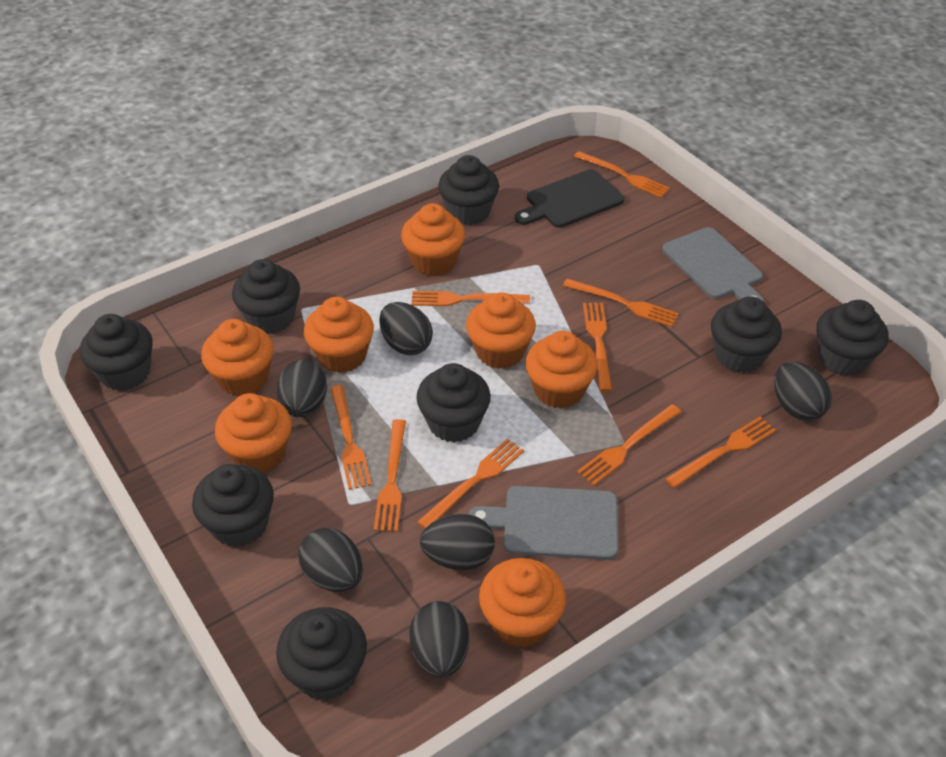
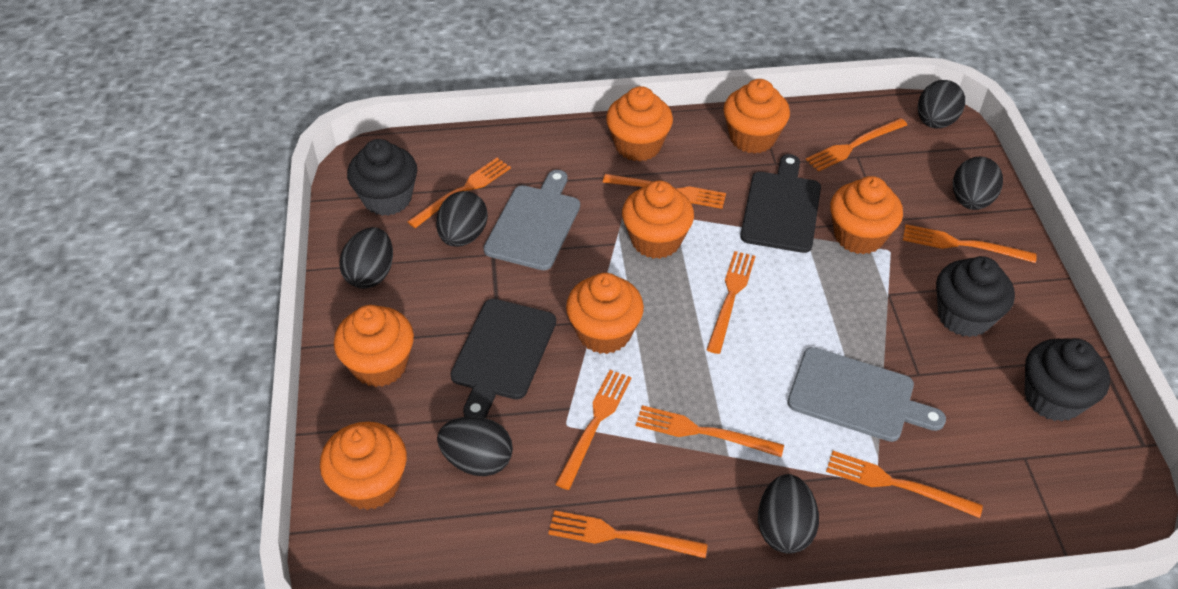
black cupcake: [80,314,153,391] [192,464,274,547] [232,259,300,334] [276,607,367,701] [416,363,491,442] [438,155,499,225] [711,296,782,373] [816,300,889,376] = 8 -> [347,139,417,216] [936,256,1015,337] [1025,338,1110,422] = 3
black cutting board: [515,169,625,228] = 1 -> [450,299,556,418] [740,154,821,253] = 2

